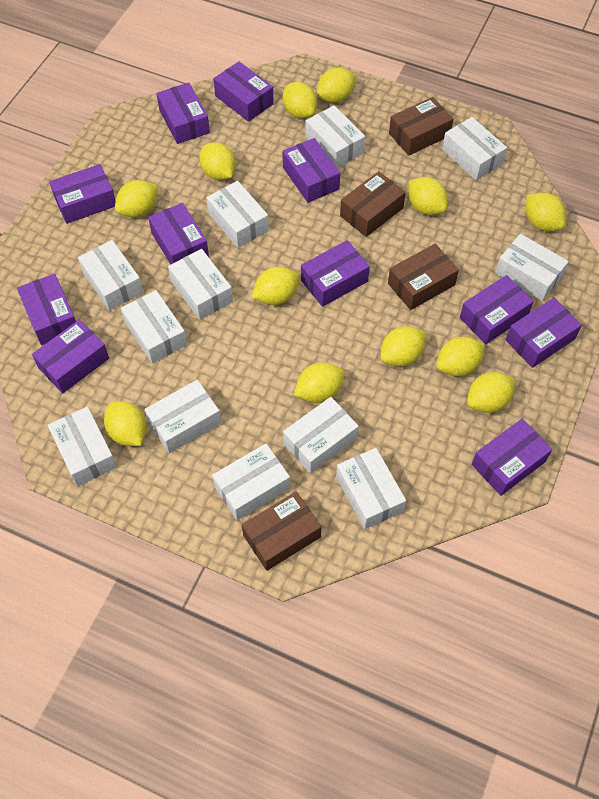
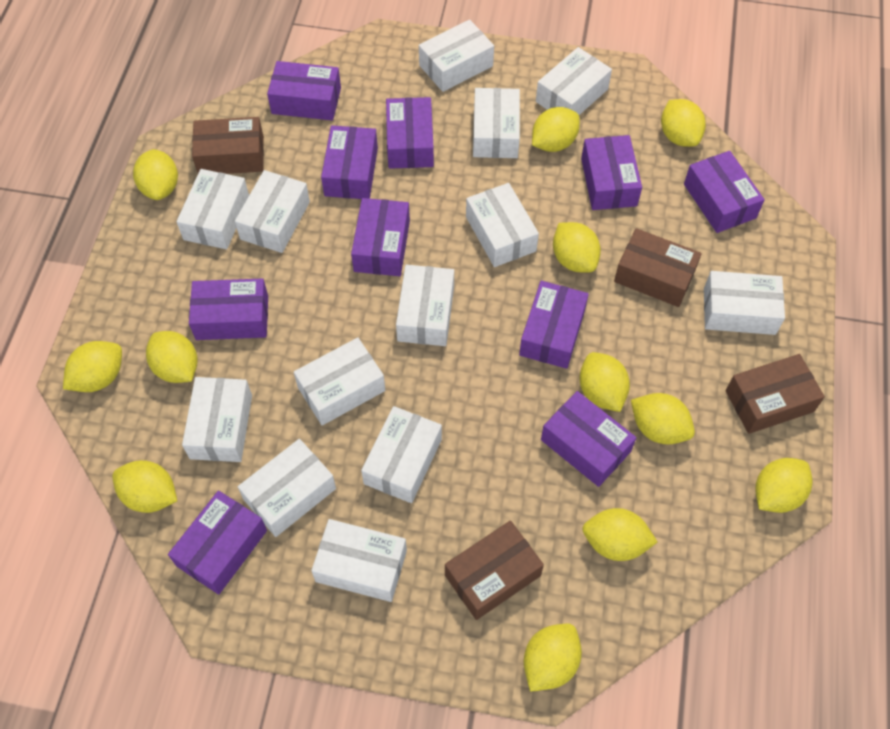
purple box: [17,274,76,345] [32,320,109,393] [49,164,116,224] [148,203,209,264] [156,83,210,144] [213,61,274,122] [283,138,340,203] [301,240,370,307] [460,275,534,344] [472,419,552,496] [506,298,582,368] = 11 -> [168,491,267,595] [189,278,268,340] [267,61,341,120] [321,125,378,199] [351,198,410,276] [386,97,434,169] [519,281,589,369] [541,391,636,487] [581,135,642,210] [684,151,765,233] = 10
white box: [48,407,117,486] [78,240,143,310] [121,290,187,363] [144,380,221,453] [168,249,233,320] [206,181,269,248] [212,444,290,520] [283,397,359,474] [305,105,365,168] [336,448,406,529] [442,117,507,181] [495,234,569,301] = 12 -> [176,169,249,249] [182,377,252,462] [235,170,310,253] [238,439,336,537] [294,338,385,425] [311,519,407,602] [361,406,442,503] [396,265,454,346] [419,20,494,92] [466,183,539,267] [473,88,520,158] [536,47,612,115] [704,271,785,335] = 13

